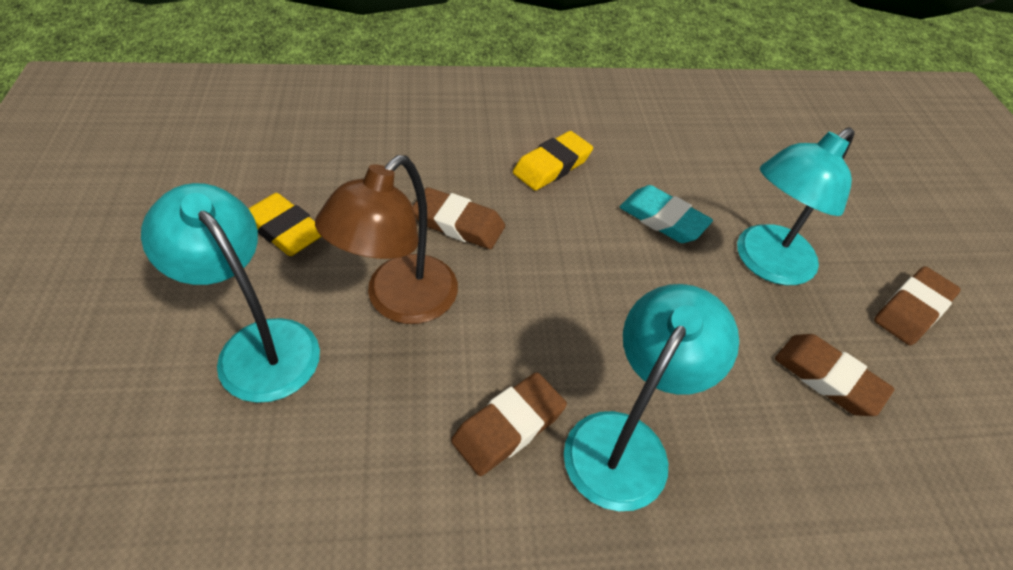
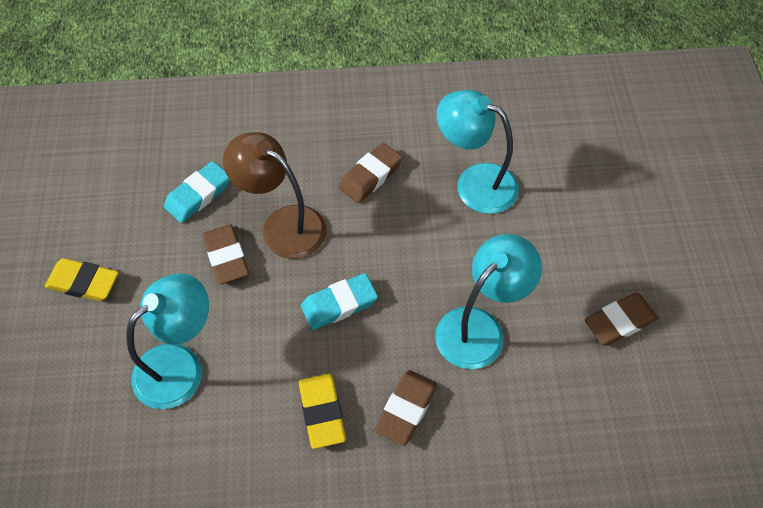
turquoise eraser: [620,185,713,243] = 1 -> [164,161,230,223] [301,273,378,330] = 2

